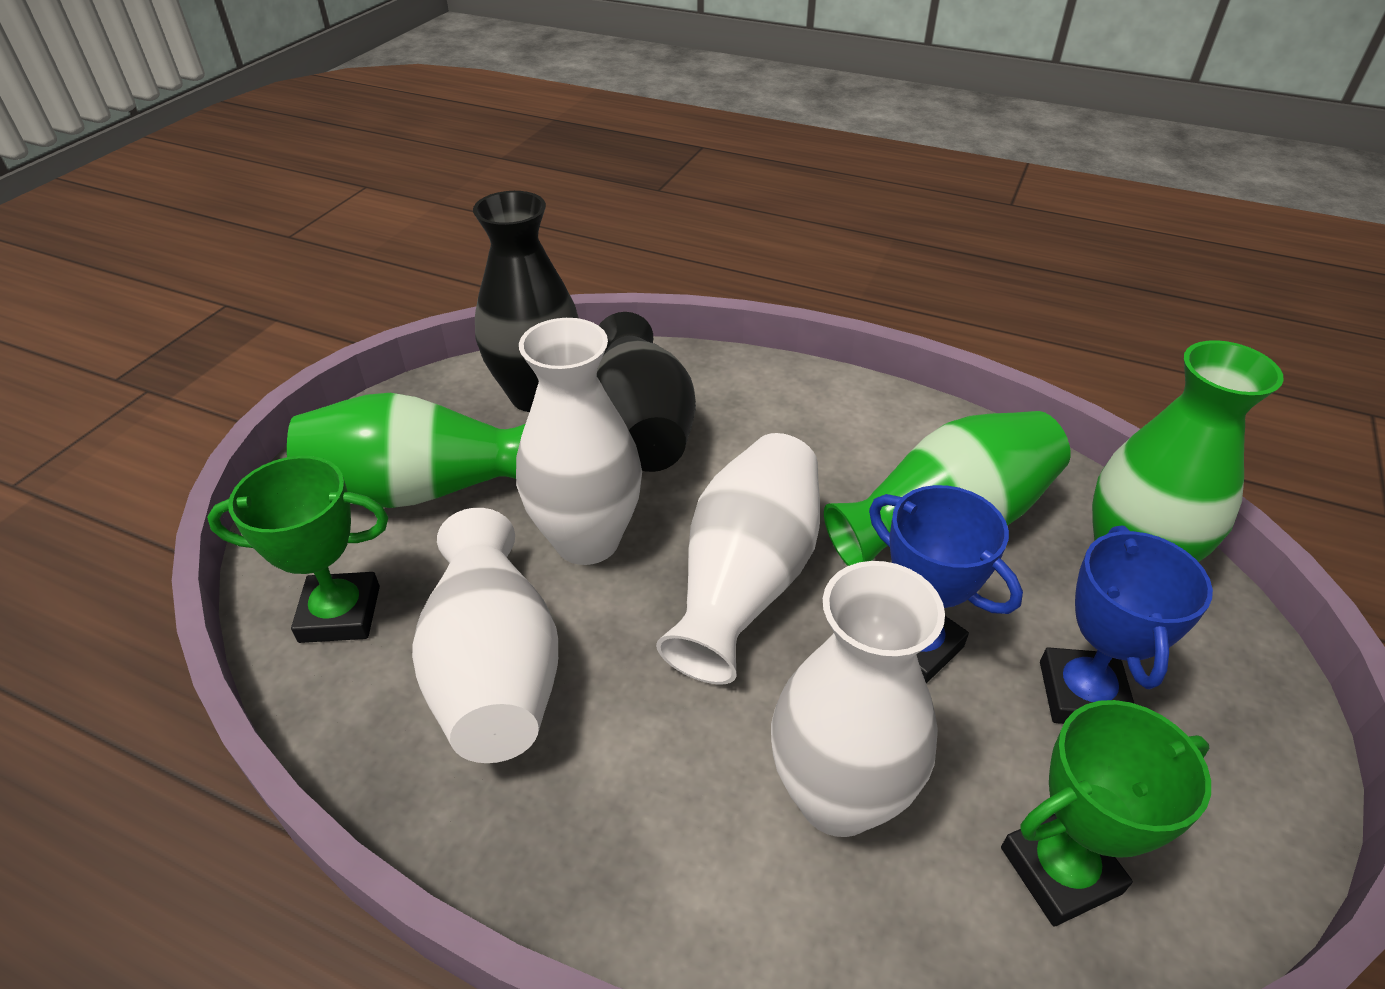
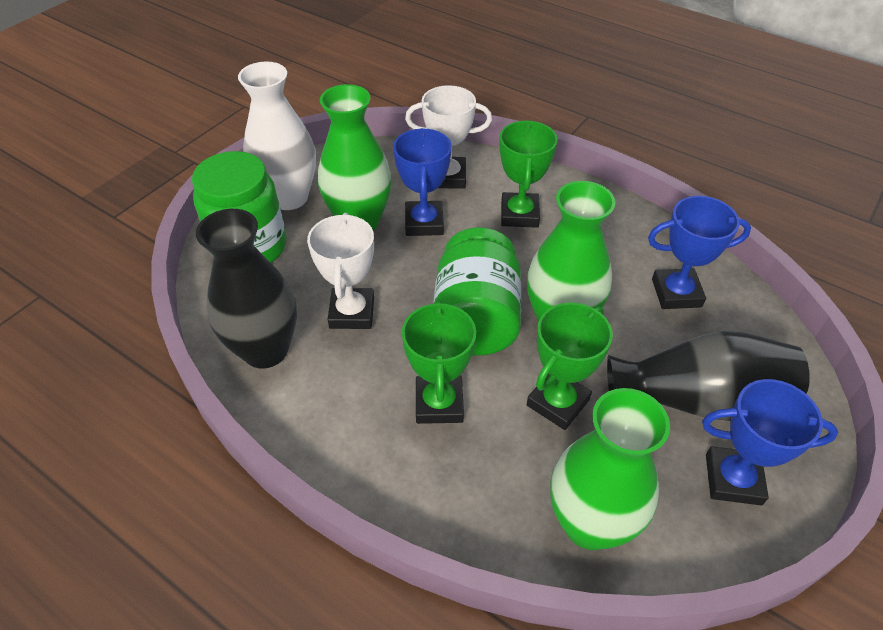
blue trophy: [869,485,1023,684] [1040,526,1213,724] = 2 -> [393,128,452,236] [648,196,751,309] [702,379,838,506] = 3
green jar: none = 0 -> [192,151,287,263] [433,227,521,355] = 2
green trophy: [207,456,388,643] [1001,700,1211,926] = 2 -> [402,299,476,424] [499,120,558,228] [527,303,613,430] = 3
white trophy: none = 0 -> [307,213,374,329] [405,85,492,189] = 2
white vase: [412,508,558,763] [516,318,642,565] [656,433,820,685] [771,561,945,837] = 4 -> [238,62,316,210] = 1

